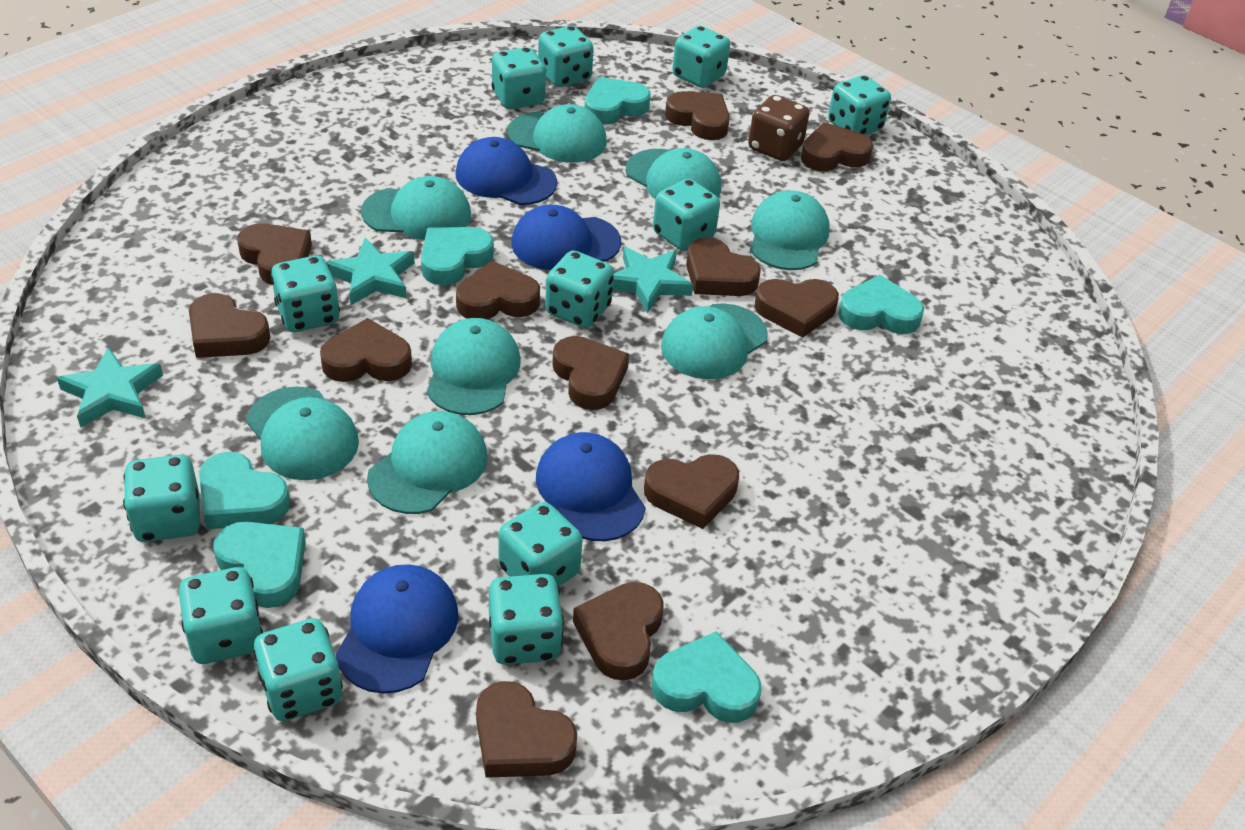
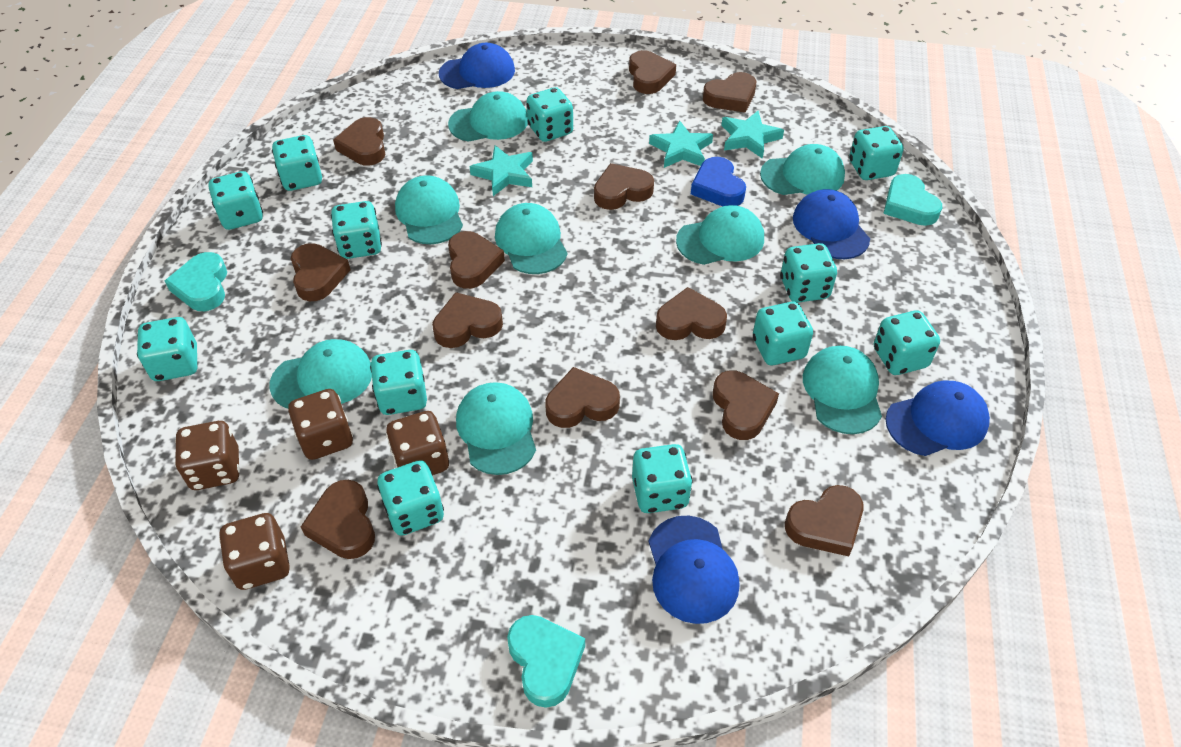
blue heart: none = 0 -> [691,157,746,206] = 1
brown dice: [748,95,809,161] = 1 -> [175,421,240,490] [219,513,290,590] [288,389,353,460] [386,411,449,475] = 4
turquoise heart: [199,452,290,529] [213,522,306,608] [421,227,494,285] [585,77,651,125] [652,631,762,723] [838,275,924,334] = 6 -> [165,252,227,311] [507,615,585,708] [883,174,942,226] = 3

